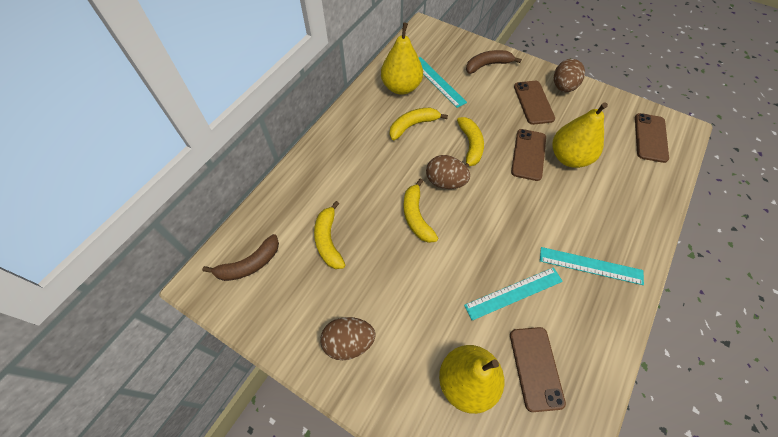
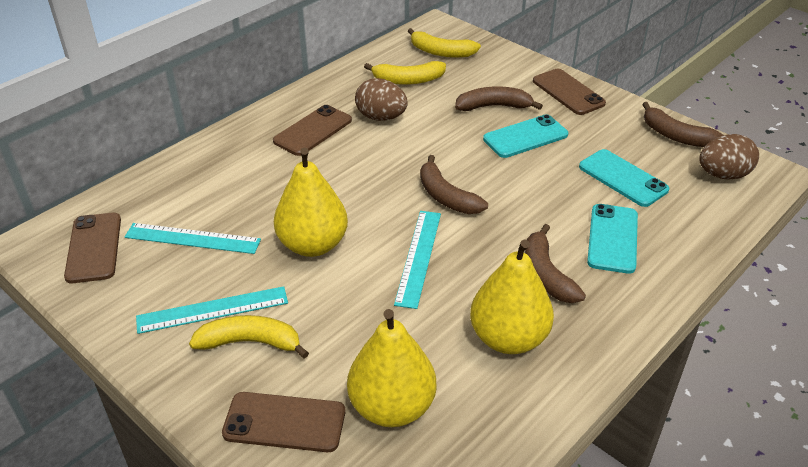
brown banana: [202,234,279,281] [466,50,522,74] = 2 -> [420,155,488,214] [455,86,543,111] [525,224,586,303] [642,102,723,147] = 4
brown egg: [320,317,375,360] [426,155,470,189] [554,59,585,92] = 3 -> [355,78,408,121] [699,134,759,180] = 2
turquoise phone: none = 0 -> [483,114,568,158] [579,149,669,207] [587,204,638,274] = 3
yellow banana: [314,201,345,269] [390,108,448,140] [403,179,438,243] [457,117,484,168] = 4 -> [189,315,309,359] [364,61,446,85] [408,28,481,58] = 3

